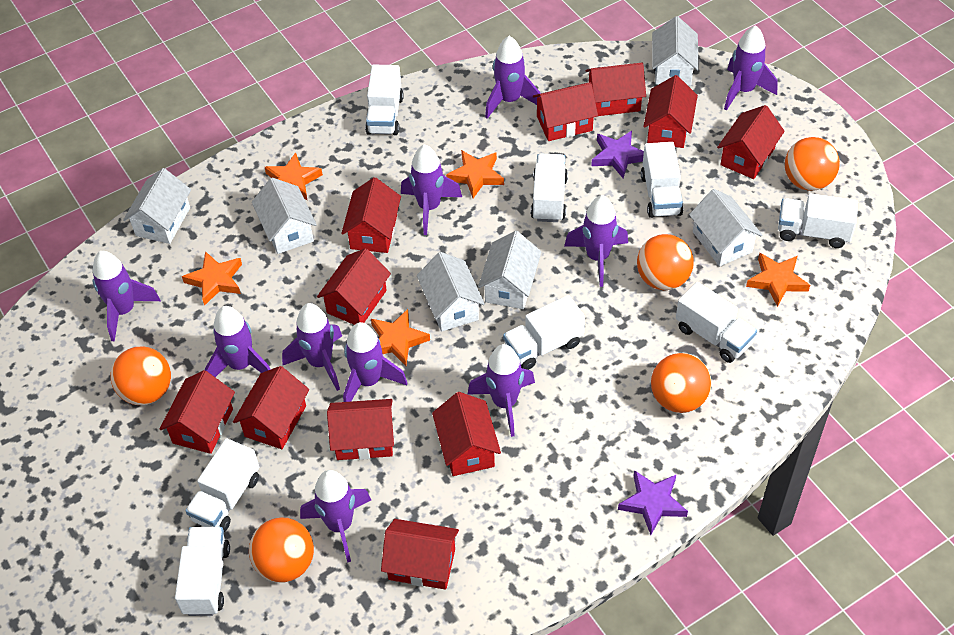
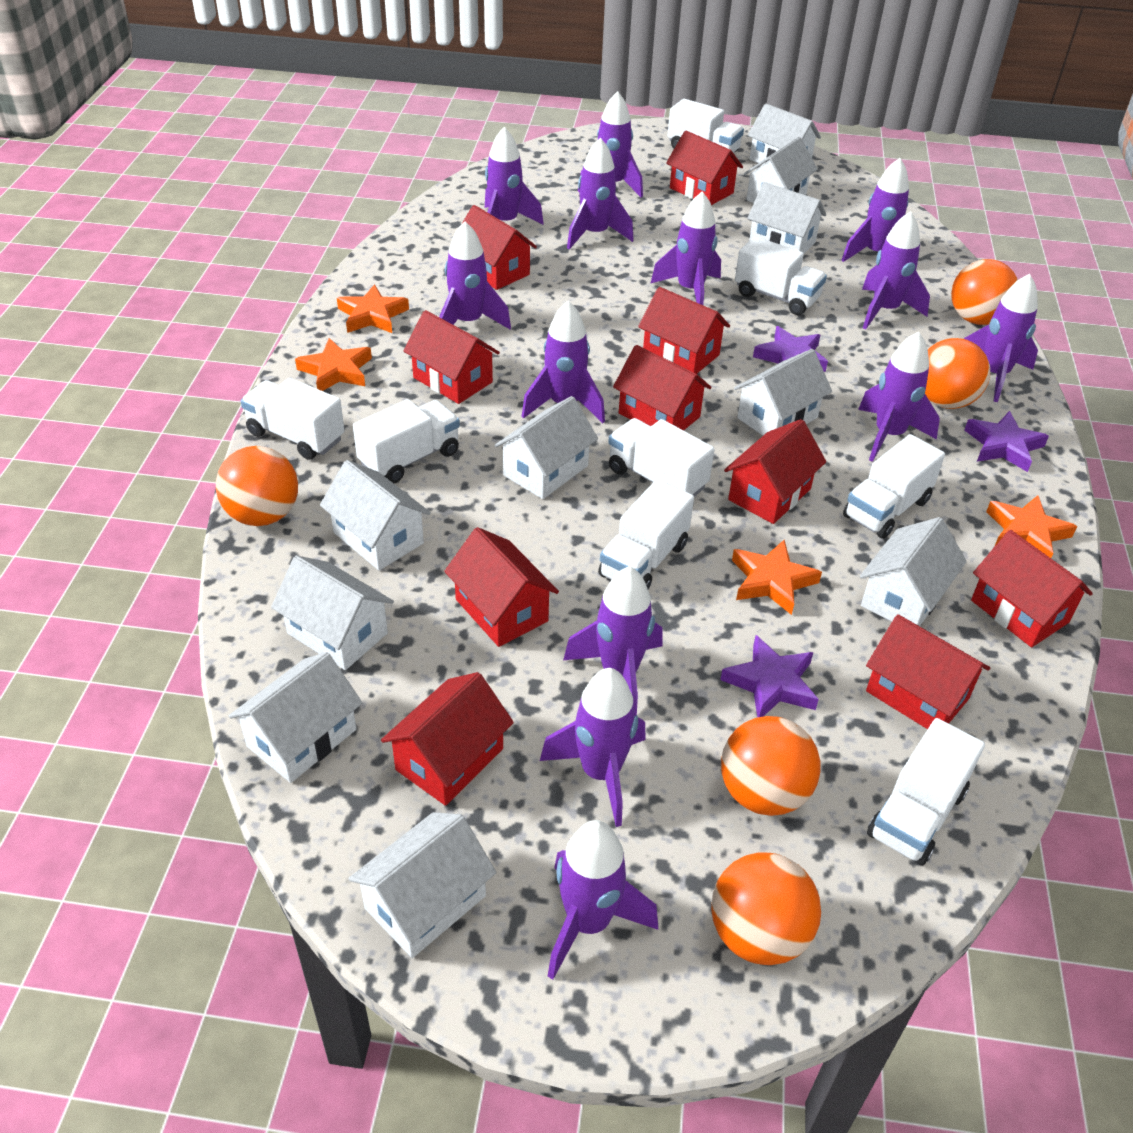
orange star: [182,251,242,306] [265,152,323,200] [371,309,430,366] [446,150,504,198] [746,253,810,307] = 5 -> [295,338,372,391] [337,284,409,333] [732,540,822,615] [986,495,1077,558] = 4
purple rocket: [93,251,161,342] [205,306,271,377] [282,303,342,391] [300,470,371,563] [343,322,407,402] [401,144,462,235] [467,344,535,437] [485,36,541,119] [564,195,628,287] [724,25,778,111] = 10 -> [439,221,511,329] [485,127,544,225] [522,301,605,423] [540,668,646,827] [548,820,658,980] [563,566,663,716] [567,138,634,249] [578,91,643,198] [650,191,721,305] [842,158,909,262] [858,331,940,462] [862,211,930,329] [964,274,1038,402] = 13
purple star: [591,131,644,179] [618,470,688,535] = 2 -> [720,635,819,717] [753,326,828,372] [964,411,1049,472] = 3
red house: [160,370,235,454] [233,366,309,449] [317,248,391,325] [327,399,394,460] [341,177,401,253] [381,519,459,590] [432,392,501,476] [533,82,598,141] [586,63,646,116] [643,75,698,148] [717,105,785,179] = 11 -> [381,672,514,806] [403,310,500,404] [444,527,559,647] [461,205,537,290] [613,345,711,430] [638,287,730,374] [666,131,743,205] [724,419,826,524] [866,614,990,729] [971,530,1093,647] = 10
white house: [123,168,191,244] [252,178,317,254] [417,252,485,331] [478,231,542,309] [652,16,699,86] [689,189,763,266] = 6 -> [229,652,362,783] [271,555,394,670] [320,460,431,570] [348,812,496,958] [494,396,598,499] [734,349,832,435] [744,137,818,203] [747,182,826,253] [748,104,821,165] [860,517,967,626] = 10

